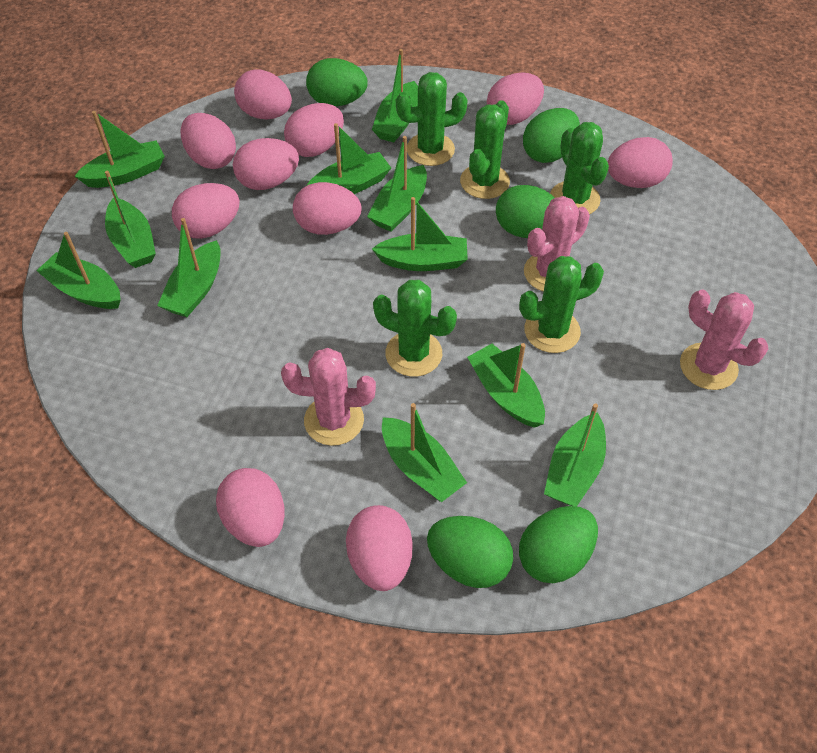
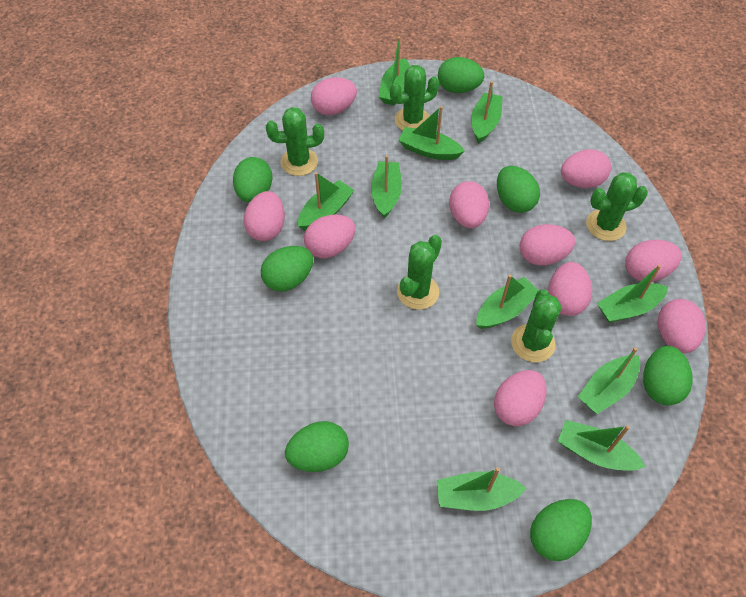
green boat: [36,232,121,309] [75,111,165,188] [105,171,156,268] [157,218,221,317] [307,123,391,194] [367,136,427,232] [372,49,418,142] [372,197,468,271] [382,403,467,502] [467,343,545,428] [544,404,606,507] = 11 -> [298,172,354,231] [371,155,402,218] [379,37,410,106] [399,106,465,160] [437,467,527,511] [471,81,503,144] [476,274,539,329] [558,420,646,471] [578,347,640,414] [597,265,668,323] = 10
green egg: [306,58,368,106] [427,516,513,588] [496,185,555,238] [519,506,598,583] [523,108,580,163] = 5 -> [233,157,273,203] [261,246,313,292] [285,421,349,472] [438,57,484,93] [497,166,540,213] [530,499,592,561] [643,346,693,405] = 7
pink cactus: [281,348,376,446] [524,196,590,292] [680,290,768,390] = 3 -> none = 0

